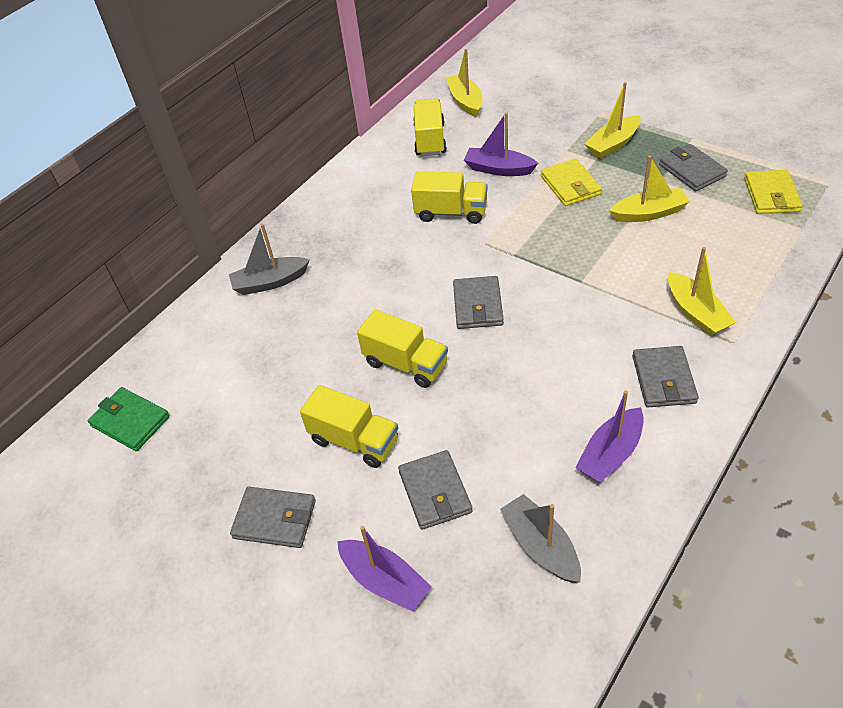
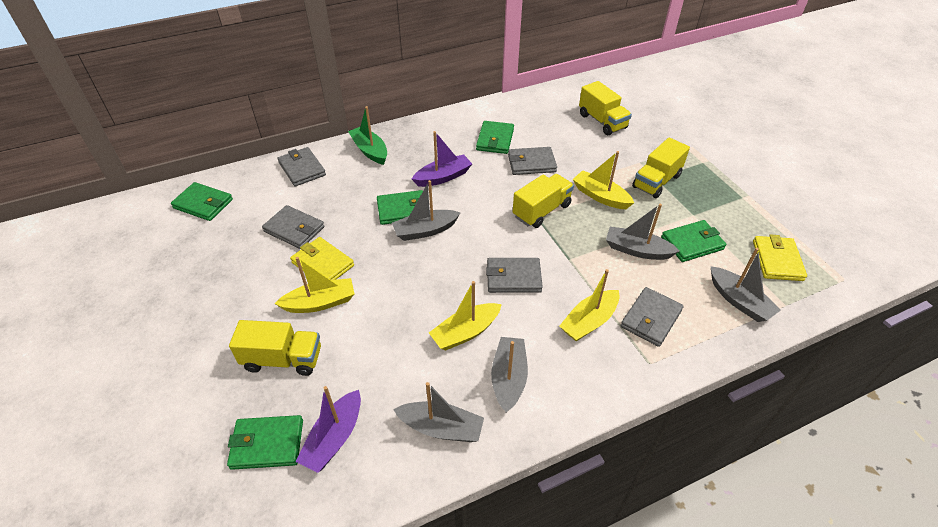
green boat: none = 0 -> [348,106,387,165] = 1
green wallet: [88,387,170,451] = 1 -> [171,182,233,221] [227,415,303,470] [377,190,423,225] [476,121,514,154] [661,220,726,262] = 5
grey boat: [229,224,310,295] [500,494,581,583] = 2 -> [392,180,461,241] [393,382,484,442] [491,337,528,412] [606,204,680,260] [710,248,781,322] = 5
purple boat: [337,526,432,611] [464,112,538,176] [575,390,644,483] = 3 -> [296,386,361,473] [412,131,472,187] = 2

